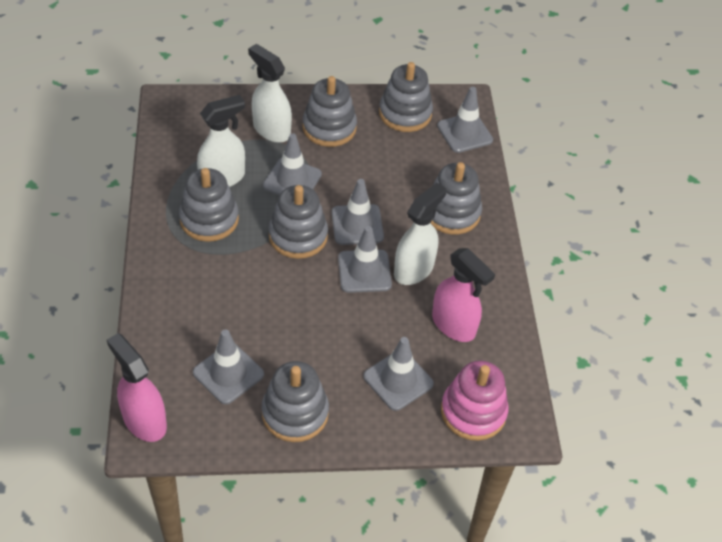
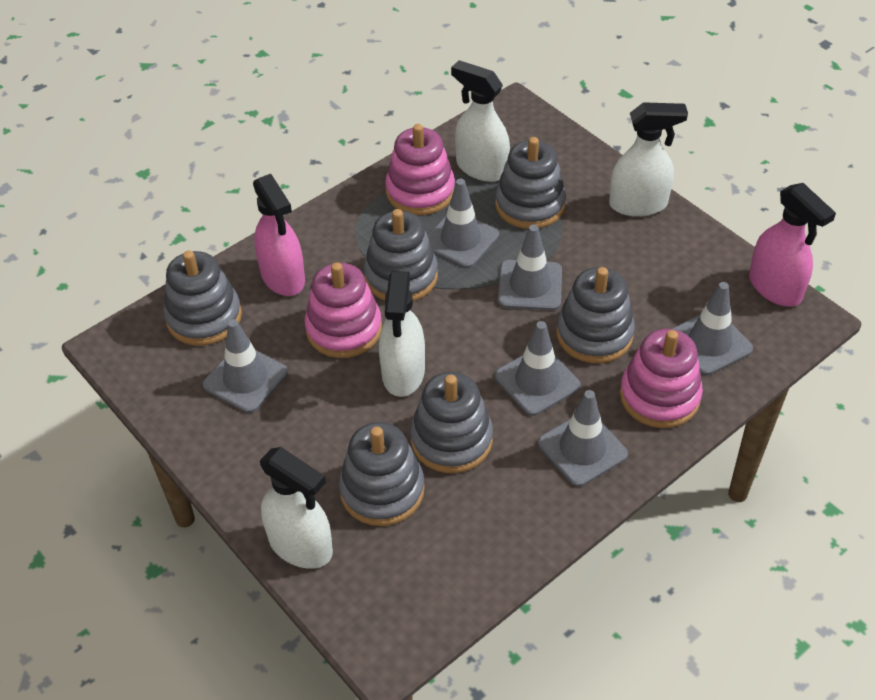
pink stacking toy: [441,360,509,441] = 1 -> [305,262,382,358] [385,124,455,215] [620,329,703,428] = 3
white spray bottle: [197,95,245,187] [248,44,292,143] [394,183,446,285] = 3 -> [260,447,333,569] [379,271,425,397] [451,60,510,182] [609,102,688,217] = 4

